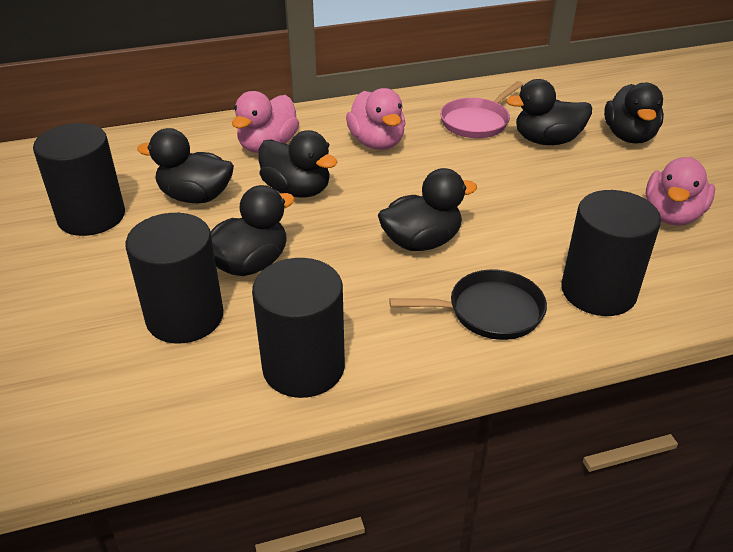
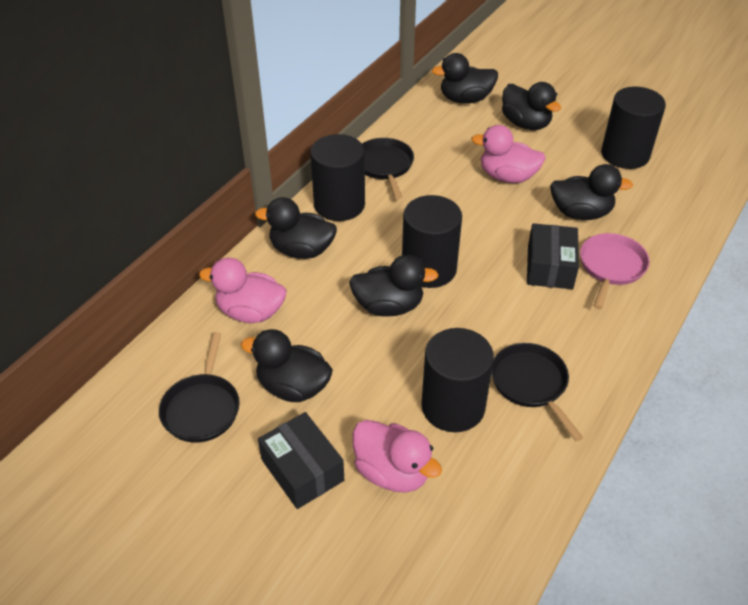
black box: none = 0 -> [258,412,344,509] [527,223,579,289] = 2
black pan: [389,270,547,340] = 1 -> [159,332,240,443] [362,138,414,199] [491,343,583,441] = 3

